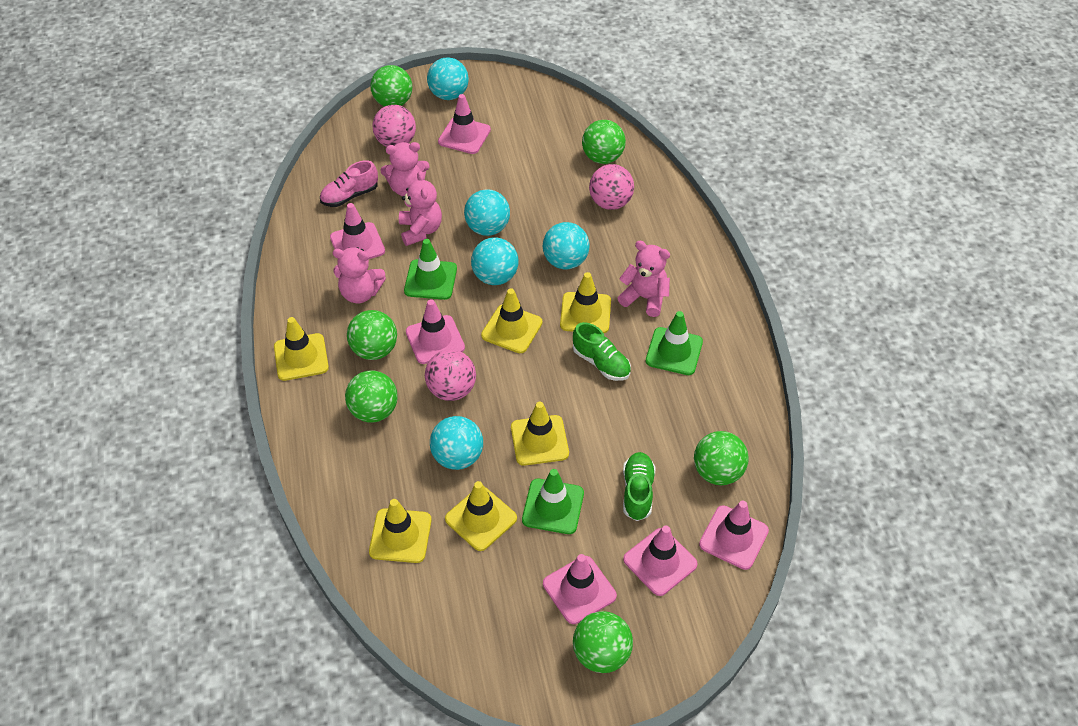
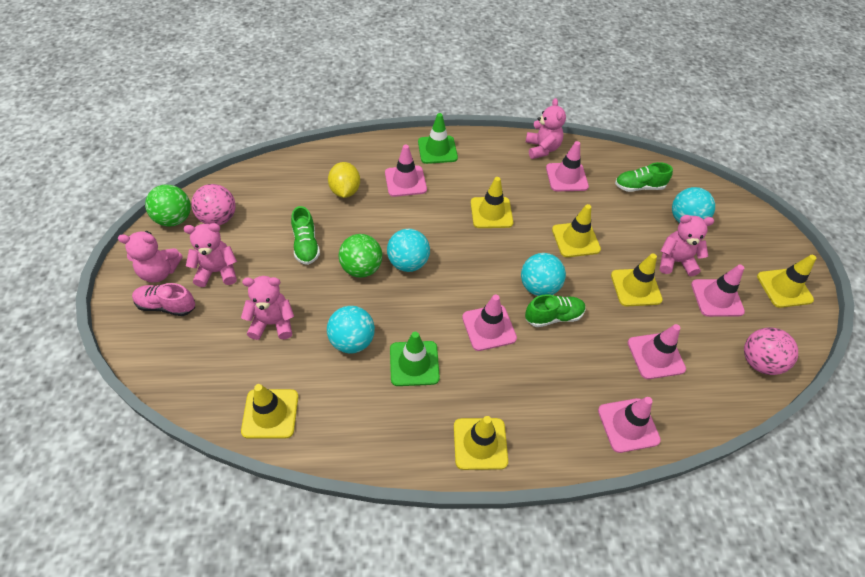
green ball: [345,370,398,423] [347,310,397,360] [370,65,412,107] [573,611,633,673] [582,120,626,164] [694,431,749,485] = 6 -> [145,185,191,227] [339,234,382,278] = 2
green shoe: [573,322,631,381] [623,452,655,521] = 2 -> [291,206,320,265] [525,294,586,327] [615,162,673,192] = 3
green traffic cone: [404,239,457,300] [522,469,584,534] [646,311,703,375] = 3 -> [390,332,440,386] [418,113,458,164] = 2
pink ball: [372,105,416,147] [425,350,476,401] [589,164,634,210] = 3 -> [191,184,236,225] [744,328,798,375] = 2
pink teddy bear: [333,247,386,303] [380,142,430,196] [399,171,442,246] [618,241,670,317] = 4 -> [118,231,183,282] [184,223,237,287] [241,276,294,340] [526,98,566,159] [660,215,714,277] = 5
turquoise ball: [427,57,469,100] [430,416,483,470] [464,189,510,236] [471,237,519,285] [543,222,590,269] = 5 -> [327,306,375,353] [387,229,430,272] [521,253,566,296] [672,187,715,223] = 4
yellow lemon: none = 0 -> [328,162,360,198] = 1

